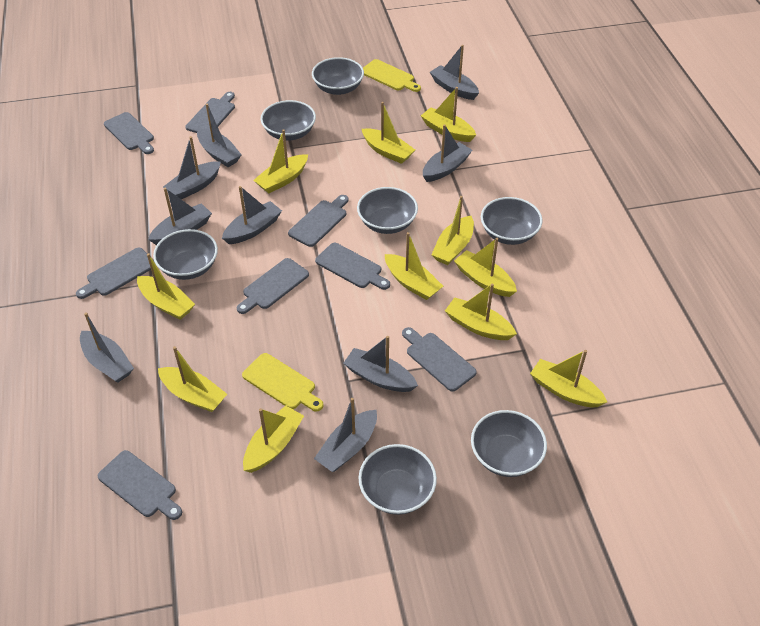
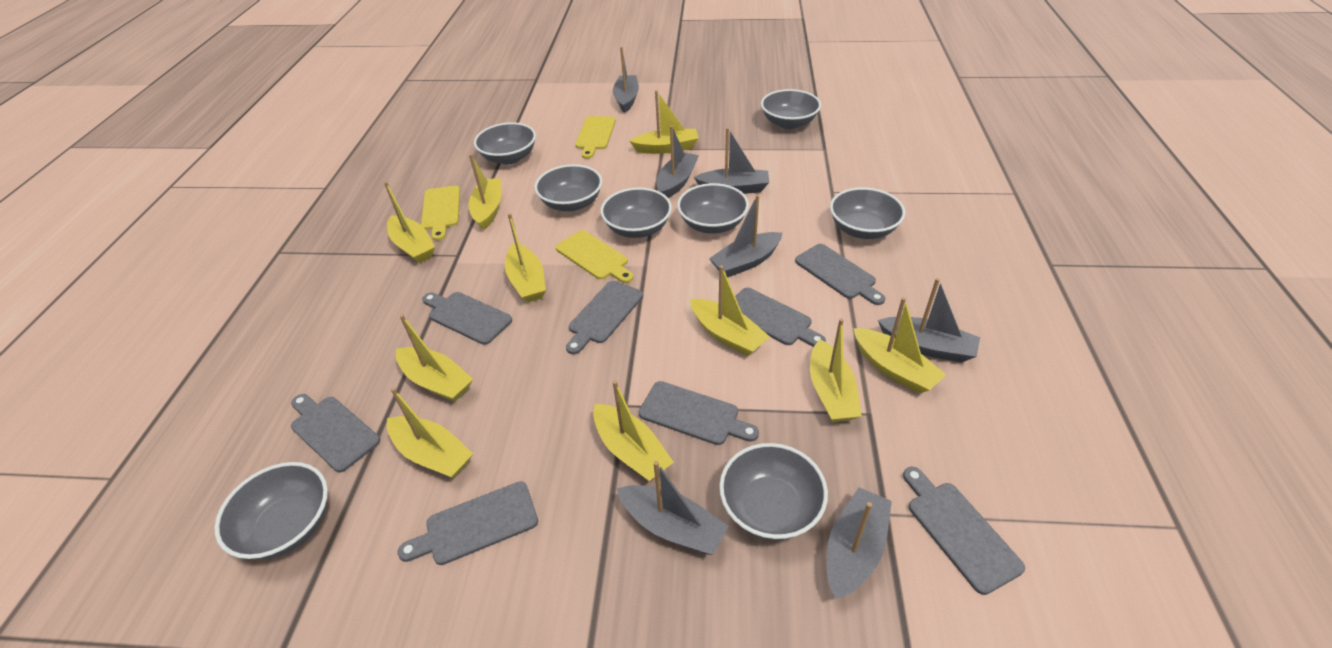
grey boat: [80,312,134,383] [148,188,212,245] [163,136,221,199] [197,104,242,167] [222,186,282,244] [314,398,377,472] [343,336,418,392] [423,124,472,182] [430,45,479,100] = 9 -> [613,47,639,113] [617,461,729,555] [657,125,699,198] [694,128,769,194] [709,195,782,278] [827,487,892,599] [878,278,980,363] = 7
grey bowl: [153,229,218,280] [261,100,316,141] [312,57,364,95] [357,187,418,234] [359,444,437,515] [471,410,547,477] [481,197,543,245] = 7 -> [214,462,328,560] [474,122,536,164] [534,164,602,211] [600,187,672,238] [677,183,749,234] [719,443,828,540] [761,89,821,129] [830,187,905,239] = 8
yellow boat: [137,253,195,320] [158,346,227,412] [243,406,304,473] [253,129,308,193] [362,102,415,164] [385,232,443,300] [421,87,476,142] [431,196,474,265] [445,283,517,340] [454,238,517,297] [530,350,607,407] = 11 -> [384,181,435,263] [387,387,473,478] [396,314,473,402] [468,154,501,230] [505,213,546,303] [593,380,674,481] [630,90,699,154] [690,265,770,356] [810,318,862,422] [853,297,947,394] = 10
yellow cutting board: [242,353,324,411] [363,59,421,92] = 2 -> [421,186,460,241] [555,230,633,283] [575,116,616,159] = 3

